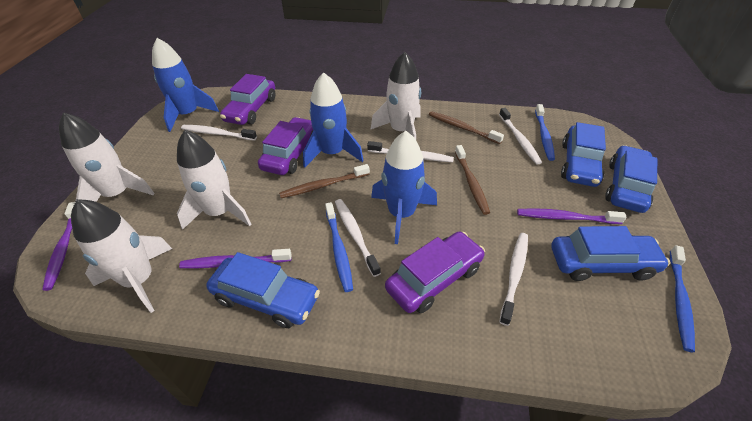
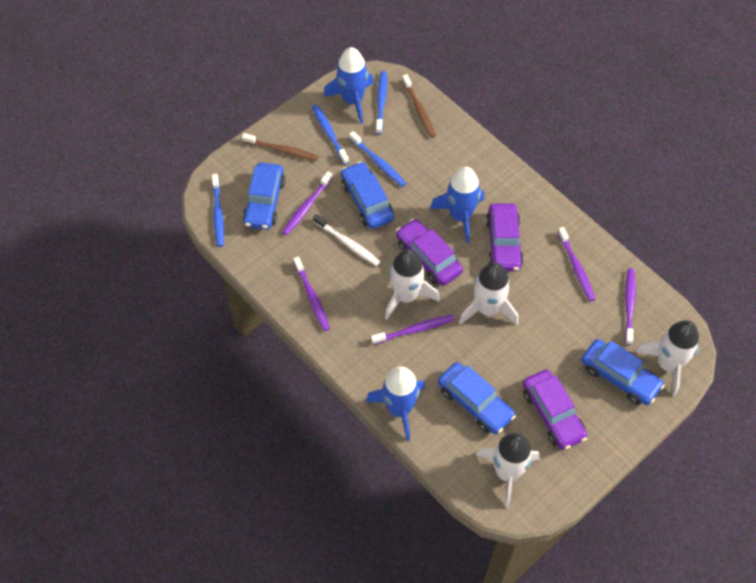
blue toothbrush: [325,202,353,292] [535,104,555,161] [670,245,695,352] = 3 -> [212,174,224,247] [312,104,349,164] [349,131,406,187] [376,71,387,134] = 4
brown toothbrush: [279,164,370,198] [429,111,504,144] [455,145,490,215] = 3 -> [242,133,319,161] [402,74,436,138] = 2
purple toothbrush: [42,202,75,291] [179,249,292,268] [517,208,627,224] = 3 -> [282,172,332,235] [294,257,330,331] [371,315,455,345] [557,227,595,301] [625,268,636,345] = 5
white toothbrush: [181,125,257,141] [335,199,381,277] [367,141,454,162] [499,108,542,165] [499,233,528,326] = 5 -> [313,214,380,266] = 1

